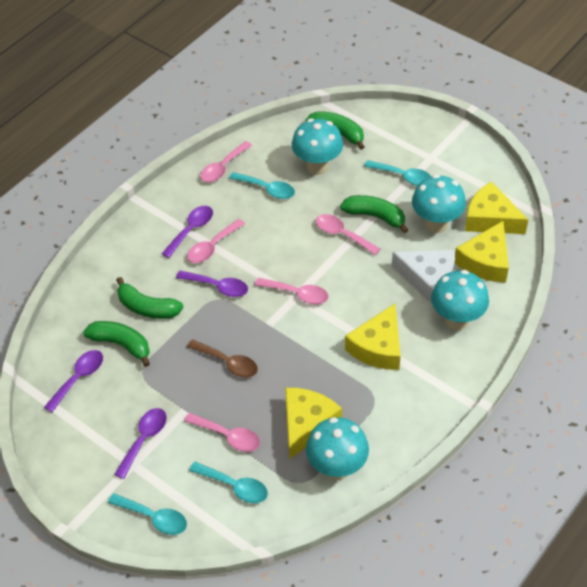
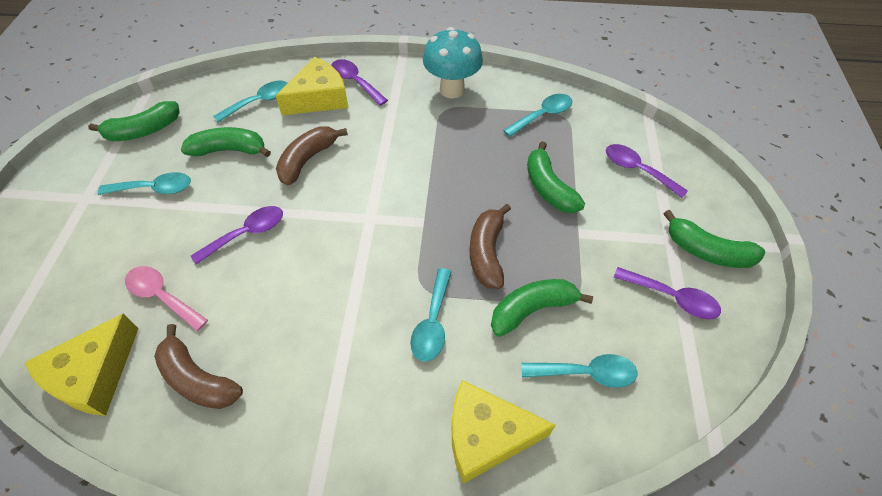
brown banana: none = 0 -> [154,324,243,409] [276,126,348,185] [469,204,511,289] = 3
brown spoon: [187,339,258,378] = 1 -> none = 0
green banana: [83,321,150,367] [116,277,184,319] [305,111,364,150] [340,195,408,234] = 4 -> [88,101,180,141] [181,127,271,157] [491,279,593,337] [527,141,585,213] [663,210,765,268] = 5
pink spoon: [184,413,260,452] [187,219,245,263] [200,141,252,182] [255,278,328,304] [316,214,380,255] = 5 -> [125,266,208,331] = 1
turquoise mushroom: [292,118,343,175] [306,417,369,480] [412,174,466,233] [431,270,489,330] = 4 -> [423,27,483,98] = 1
turquoise spoon: [108,493,187,535] [189,462,268,503] [229,172,295,199] [364,160,431,186] = 4 -> [98,172,191,195] [213,81,288,122] [410,268,452,361] [503,94,572,137] [521,354,638,388] = 5
white cheese: [392,250,455,305] = 1 -> none = 0
yellow cheese: [285,388,342,459] [345,304,400,370] [455,221,509,283] [465,182,529,234] = 4 -> [25,313,139,416] [276,57,348,115] [452,380,556,484] = 3

